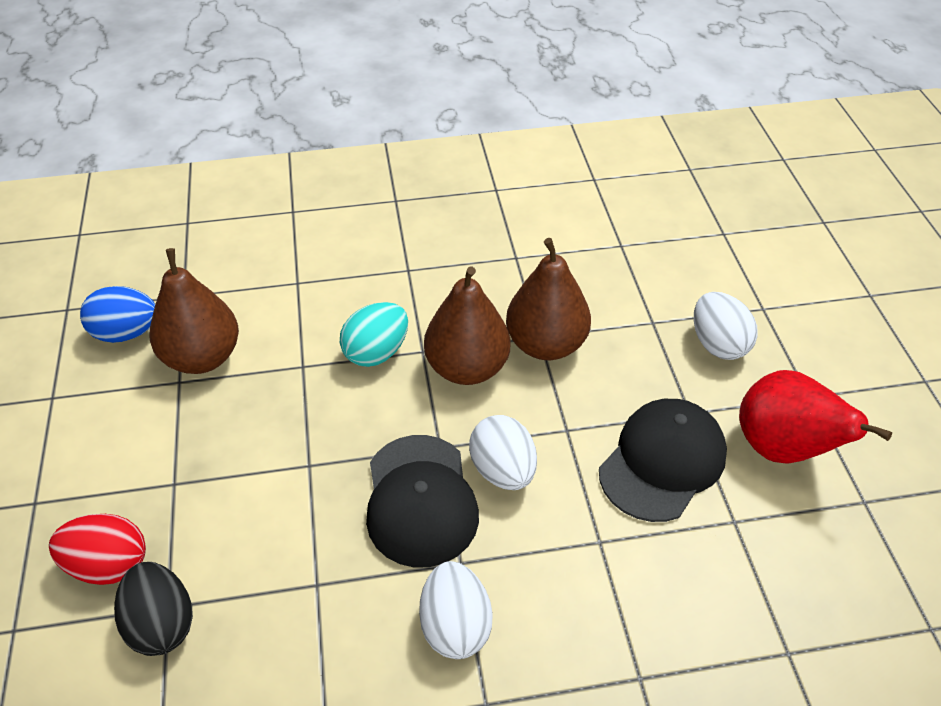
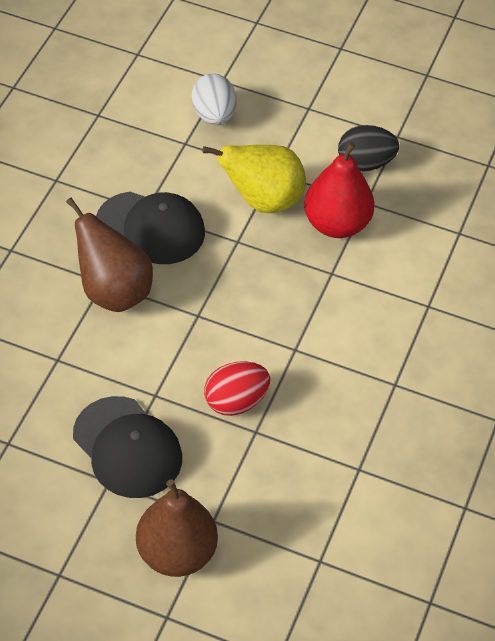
blue egg: [80,286,155,343] = 1 -> none = 0
brown pear: [150,248,239,374] [424,266,510,385] [506,238,591,360] = 3 -> [66,198,153,312] [136,479,218,577] = 2
turquoise egg: [340,302,408,367] = 1 -> none = 0
white egg: [419,561,493,659] [469,415,537,490] [694,292,758,360] = 3 -> [192,73,236,125] = 1
yellow pear: none = 0 -> [202,145,306,213] = 1

